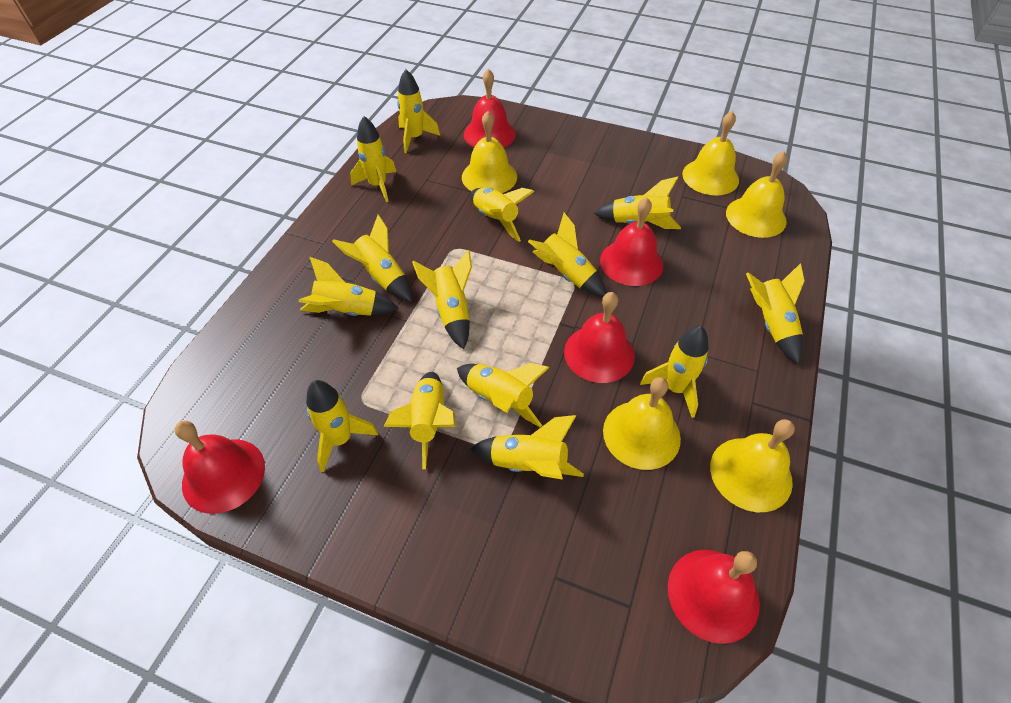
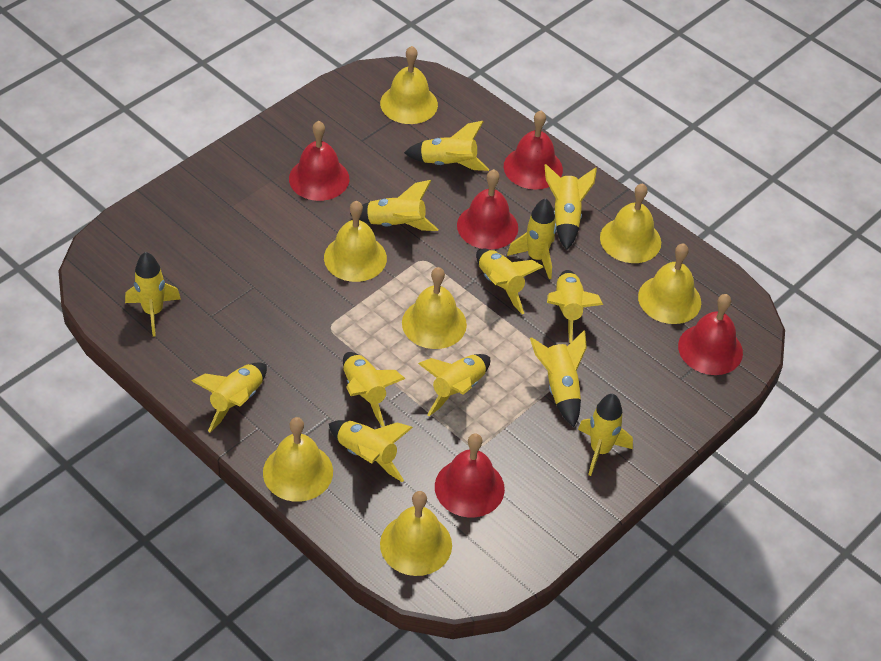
yellow bell: [462,111,517,193] [603,377,681,470] [682,111,739,195] [710,419,795,512] [726,151,788,238] = 5 -> [263,417,333,502] [324,201,387,282] [380,46,438,124] [380,491,452,576] [402,267,467,349] [600,183,661,263] [638,243,701,324] = 7
yellow rocket: [299,257,399,316] [306,380,378,472] [332,214,412,302] [350,116,396,202] [384,372,456,469] [397,69,440,154] [412,250,472,349] [457,363,550,428] [470,187,534,242] [470,415,584,480] [528,213,606,297] [594,177,681,229] [640,326,709,418] [746,263,804,365] = 14 -> [125,252,181,337] [192,362,267,432] [329,420,413,482] [343,352,405,427] [350,180,438,231] [404,121,489,171] [418,354,490,416] [476,249,543,314] [507,198,557,279] [530,330,587,427] [545,164,597,250] [547,270,603,343] [578,394,633,476] = 13

